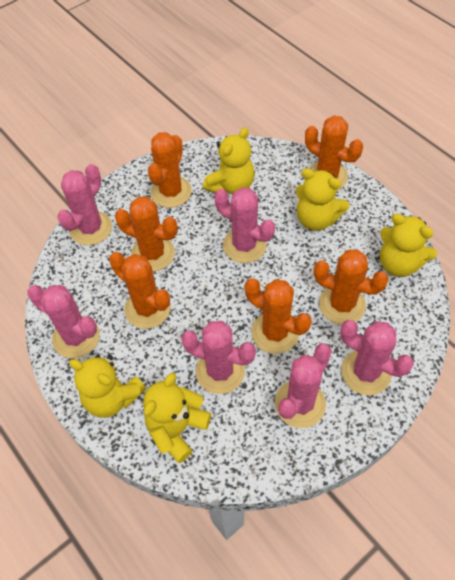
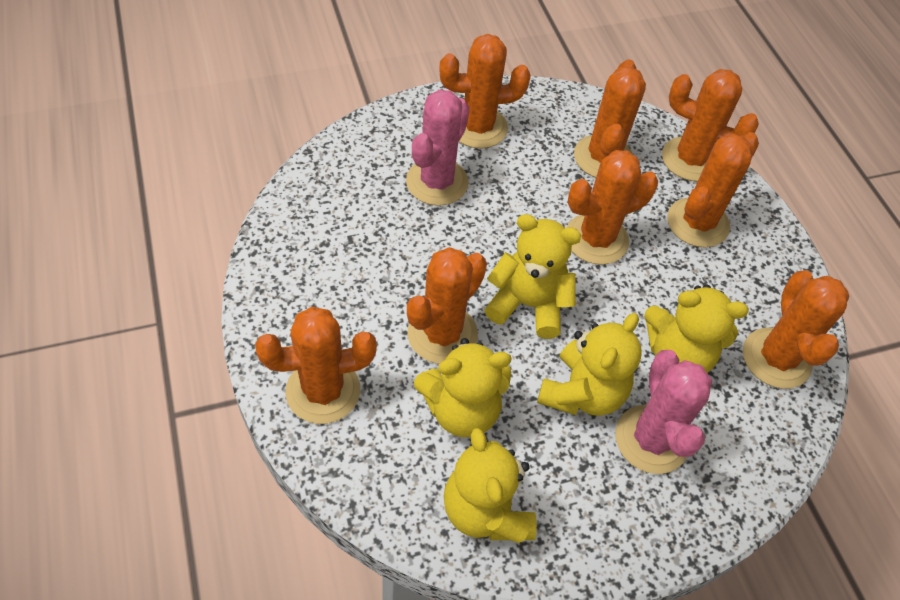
orange cactus: [109,252,171,329] [115,196,178,271] [148,132,192,208] [245,278,312,354] [305,115,363,190] [314,250,389,325] = 6 -> [255,307,377,424] [407,247,487,364] [439,34,531,148] [566,150,658,265] [574,59,646,178] [662,69,759,181] [667,132,759,248] [743,270,849,389] = 8
pink cactus: [27,285,100,358] [57,164,112,245] [181,321,256,394] [214,187,275,263] [275,344,332,428] [340,320,414,395] = 6 -> [406,89,470,206] [615,350,712,474] = 2

